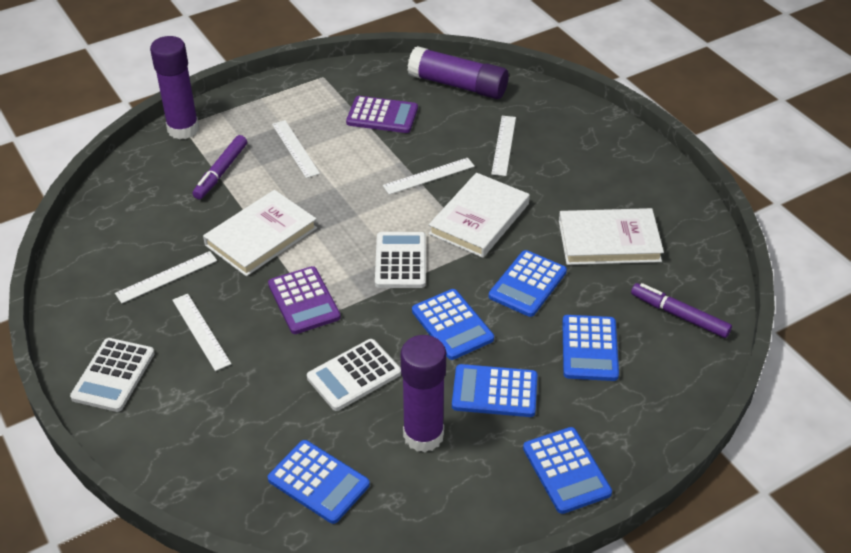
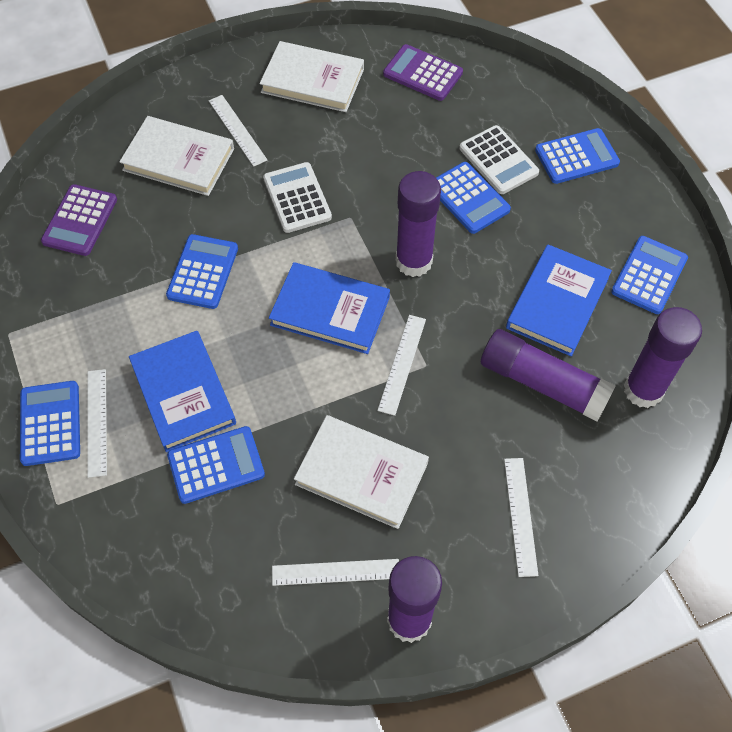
blue book: none = 0 -> [129,331,236,452] [269,262,390,354] [506,244,612,356] = 3
purple glue stick: [150,36,199,140] [401,335,446,452] [407,46,509,99] = 3 -> [387,556,442,643] [396,171,441,277] [481,329,616,422] [624,307,702,408] = 4
purple marker: [192,135,247,199] [631,283,732,338] = 2 -> none = 0
white calculator: [70,338,155,412] [307,339,401,411] [375,232,426,288] = 3 -> [263,162,332,233] [459,125,539,194] = 2

